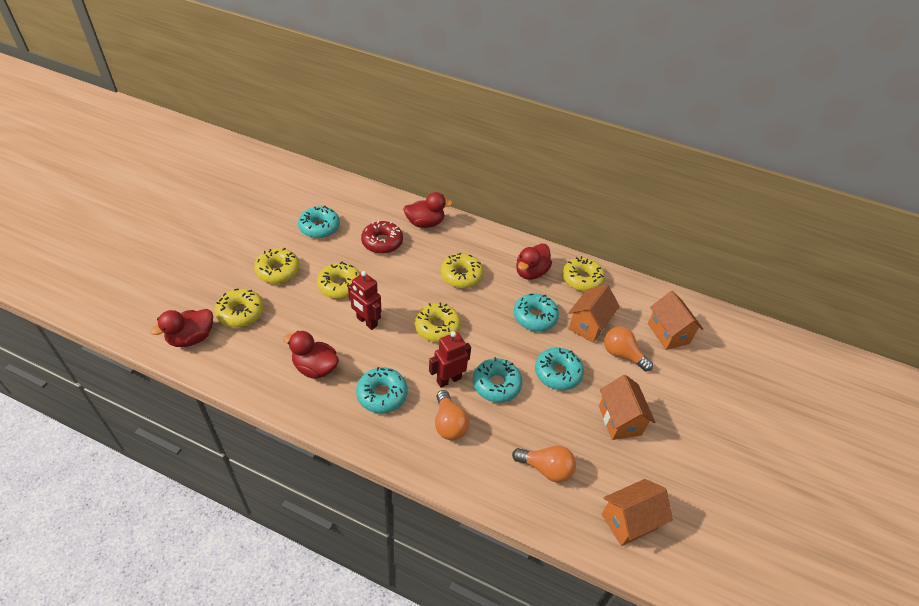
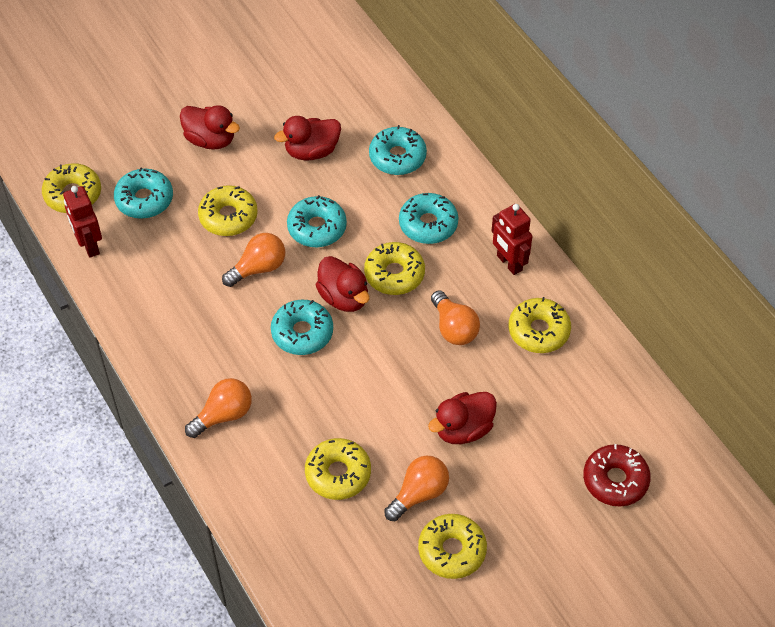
orange house: [568,285,620,343] [599,375,656,440] [602,479,673,546] [648,291,703,350] = 4 -> none = 0
orange light bulb: [435,390,470,440] [512,446,576,483] [604,326,653,372] = 3 -> [185,378,252,438] [222,233,285,287] [384,455,449,521] [431,290,480,345] = 4

